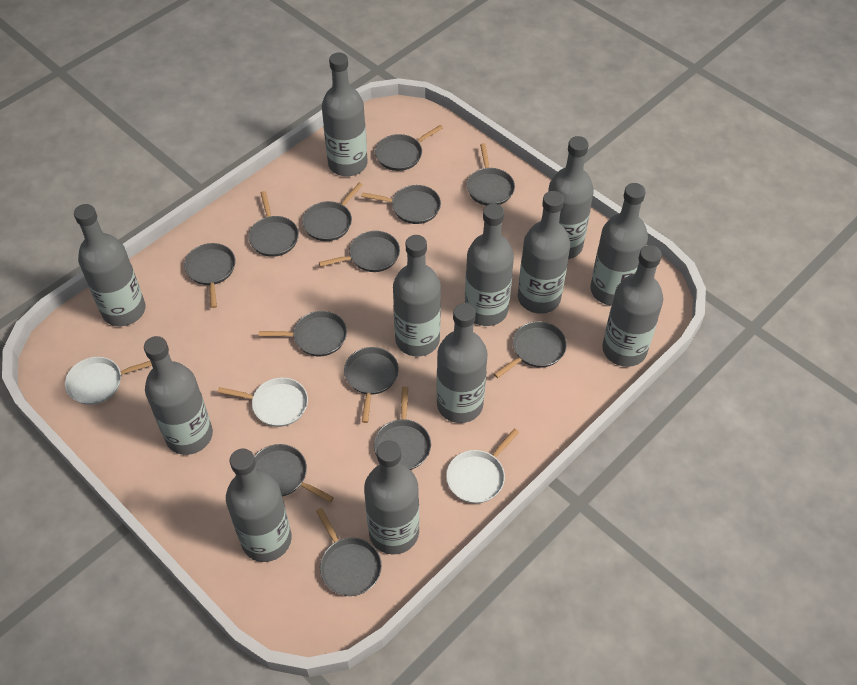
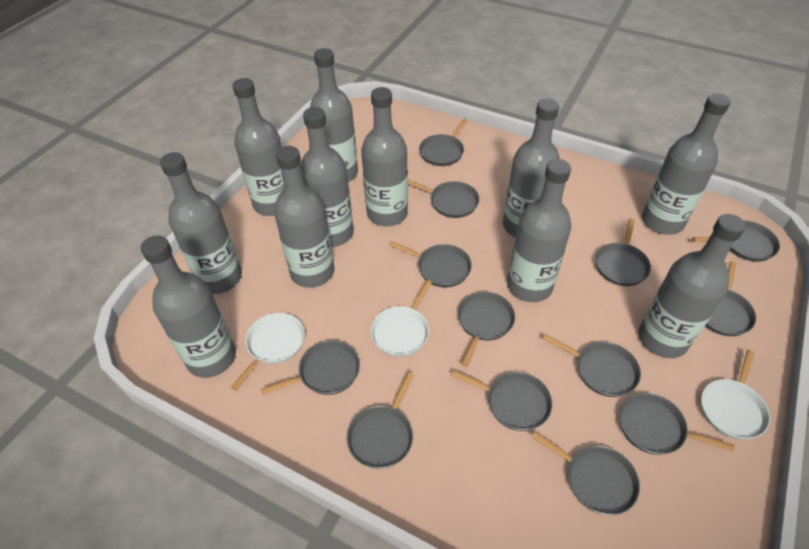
grey bottle: [74,204,145,326] [144,336,213,455] [226,448,292,562] [322,52,368,176] [364,441,419,554] [393,235,441,357] [437,303,488,423] [465,204,514,326] [518,191,570,314] [548,136,594,259] [590,183,648,306] [602,245,663,367] = 12 -> [141,236,236,378] [160,152,242,294] [232,78,284,216] [274,146,334,288] [300,107,354,247] [310,48,358,182] [361,87,408,227] [503,99,560,237] [507,159,571,302] [638,214,746,358] [642,93,731,235] = 11

